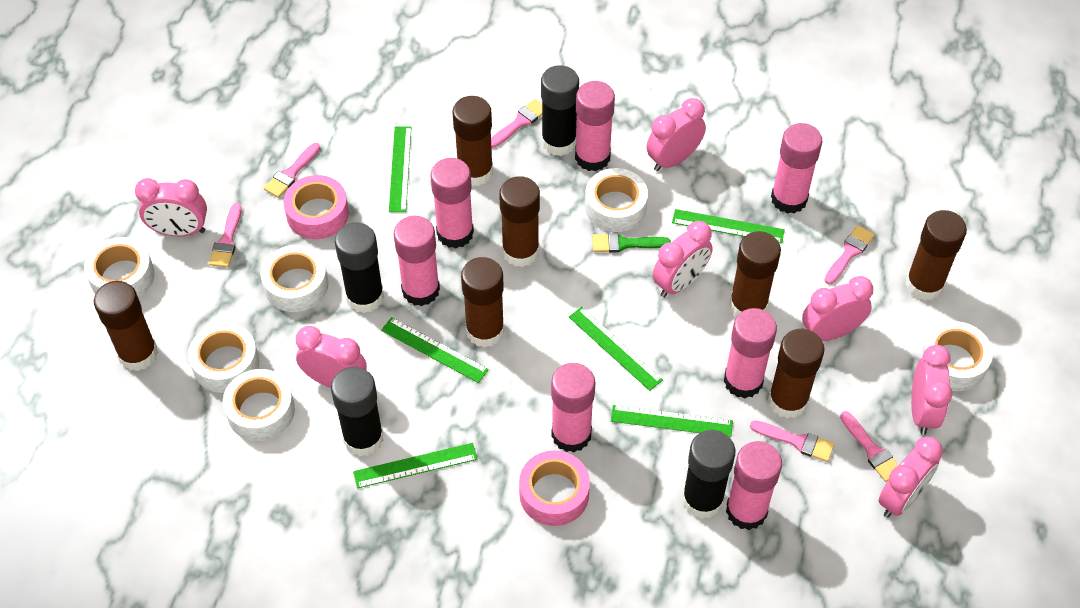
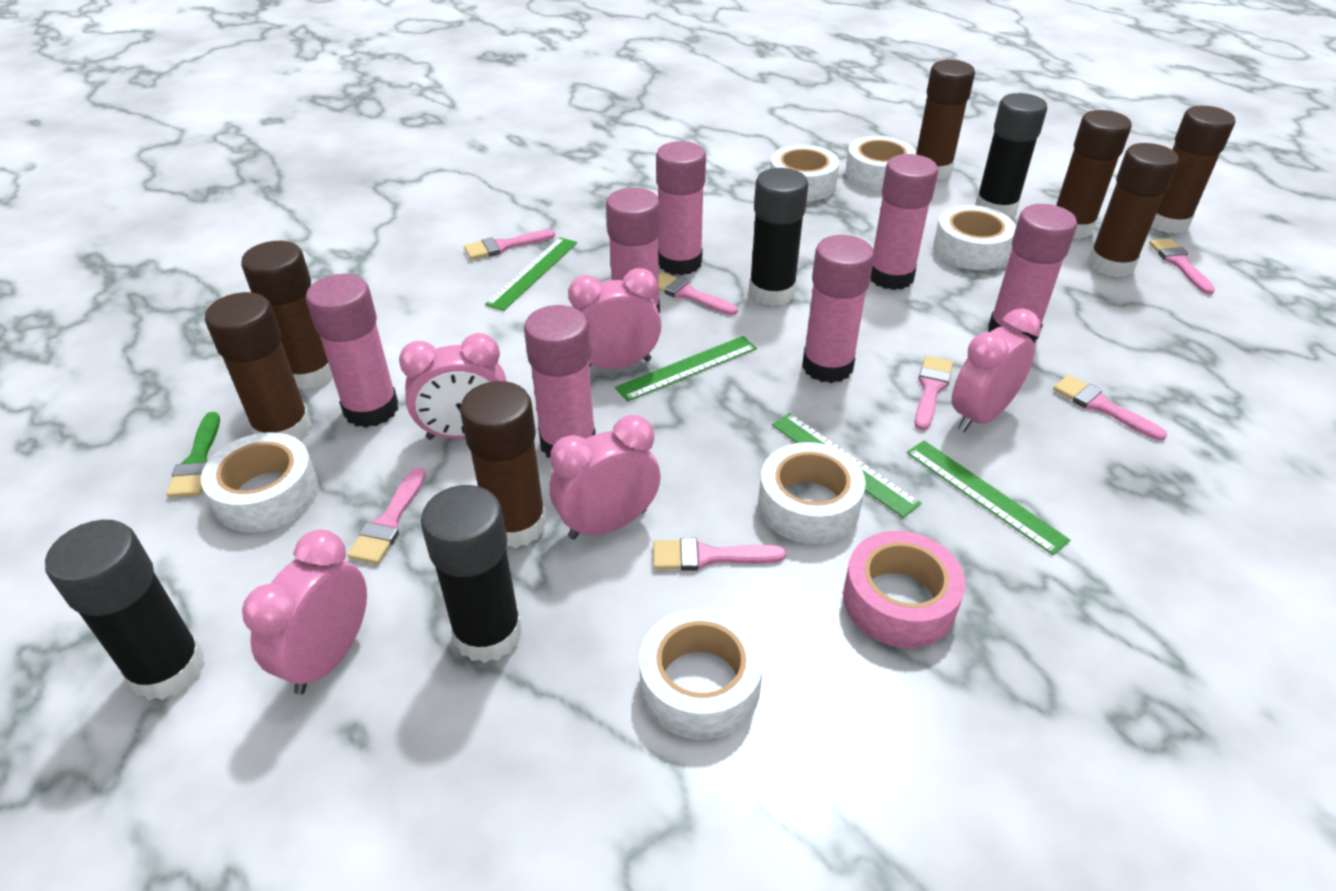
green ruler: [353,443,477,489] [381,317,489,383] [389,127,411,212] [569,307,663,391] [611,405,733,437] [672,209,785,244] = 6 -> [485,237,577,311] [615,336,757,402] [772,413,921,518] [907,441,1071,555] = 4
pink brush: [209,203,242,267] [264,143,320,198] [491,99,542,148] [750,420,835,462] [825,225,875,284] [840,411,899,482] = 6 -> [347,468,426,564] [464,229,555,260] [653,538,786,571] [659,272,738,315] [914,356,953,430] [1053,375,1167,441] [1149,238,1215,295] = 7
pink clock: [135,178,207,237] [296,326,367,388] [646,98,706,171] [653,221,713,298] [802,276,873,341] [878,436,943,518] [911,345,952,435] = 7 -> [242,529,367,695] [399,333,507,440] [549,415,661,539] [568,268,662,369] [952,308,1041,432] = 5
pink tape: [284,175,349,239] [519,450,590,526] = 2 -> [843,531,965,648] = 1

